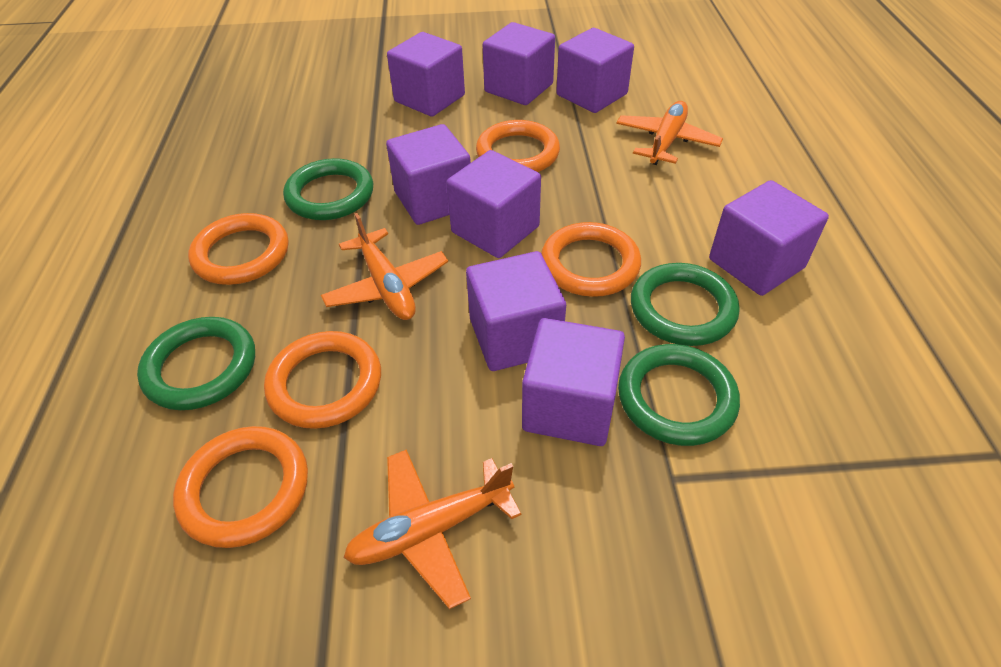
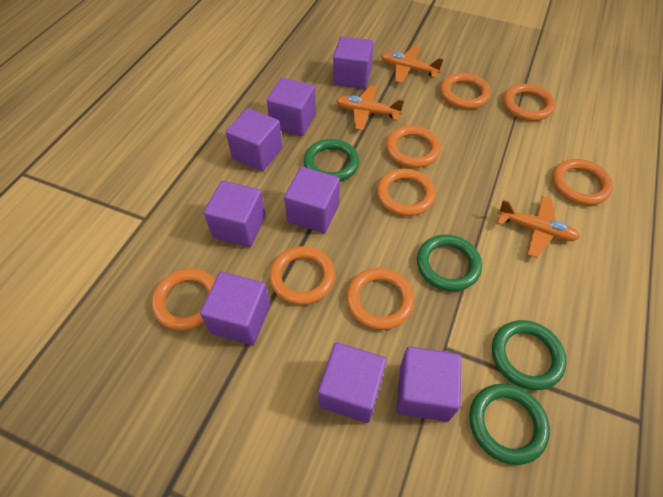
orange ring: [173,426,308,548] [188,213,288,285] [264,331,381,429] [476,120,560,172] [541,222,641,297] = 5 -> [152,269,215,331] [269,246,335,305] [346,268,414,330] [377,169,436,216] [386,126,441,168] [440,73,491,109] [503,84,555,121] [552,159,613,205] = 8

